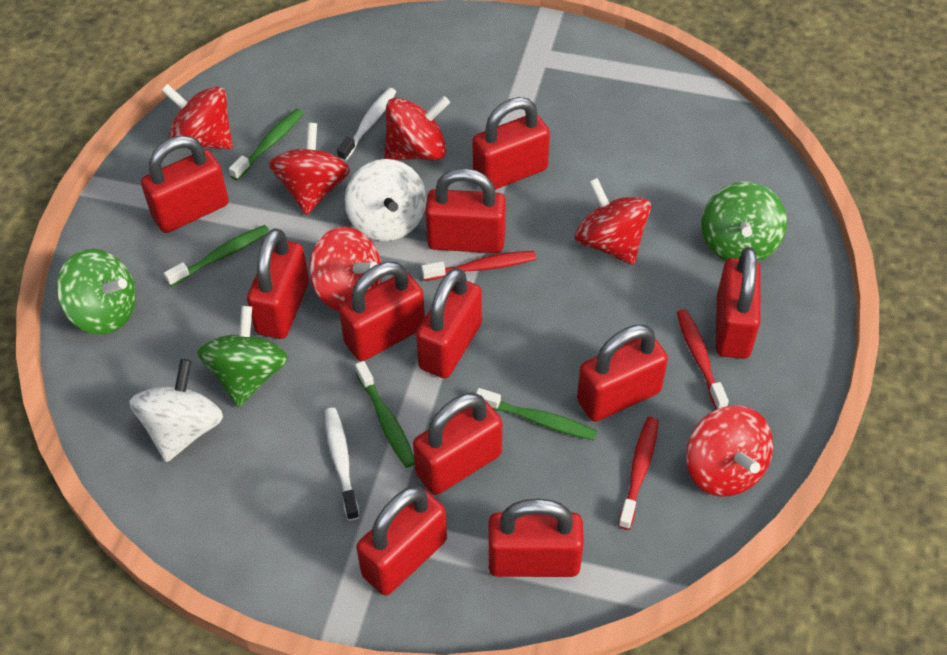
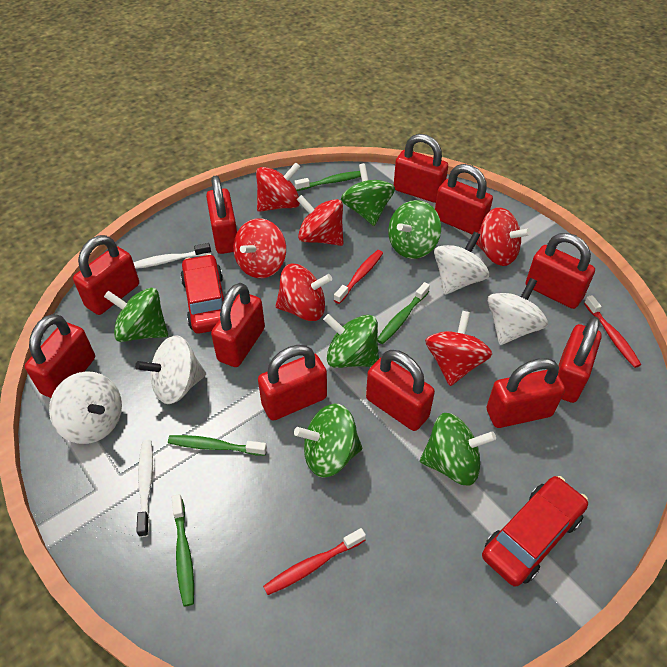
green spinning top: [56,249,136,335] [197,306,288,408] [701,182,787,262] = 3 -> [104,288,168,342] [294,404,362,478] [323,314,379,368] [341,163,395,226] [388,200,441,259] [420,413,496,486] = 6
red car: none = 0 -> [180,254,224,334] [482,476,588,587] = 2
white spinning top: [129,359,223,462] [345,159,426,241] = 2 -> [49,371,122,444] [135,336,206,404] [434,232,489,295] [488,278,548,345] = 4

